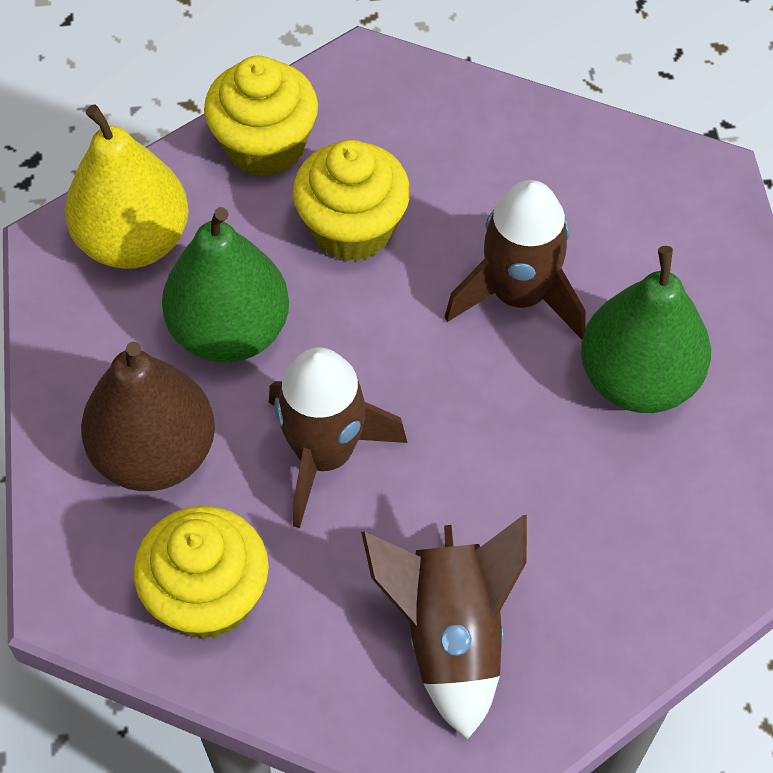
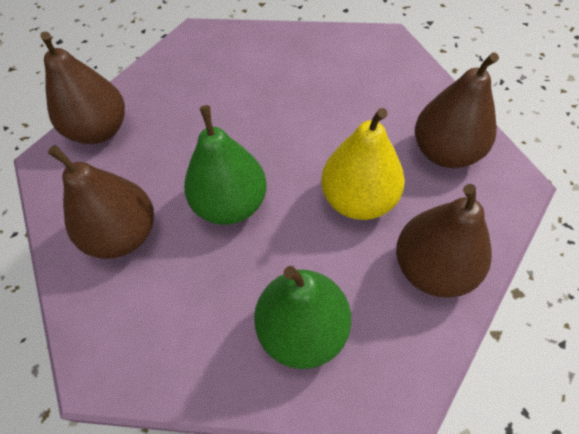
brown pear: [81,341,215,491] = 1 -> [40,32,125,144] [48,145,154,259] [396,184,492,297] [415,52,499,168] = 4
brown rocket: [269,347,407,528] [361,515,527,740] [445,180,586,339] = 3 -> none = 0
yellow cupcake: [133,506,269,640] [204,56,318,177] [293,140,410,261] = 3 -> none = 0

